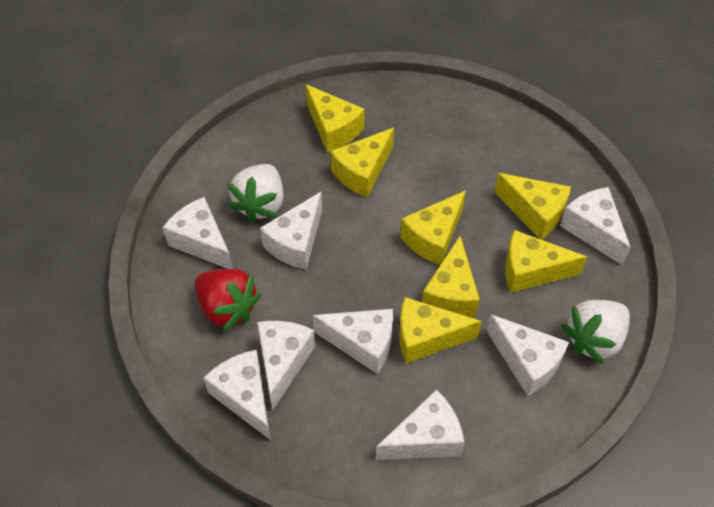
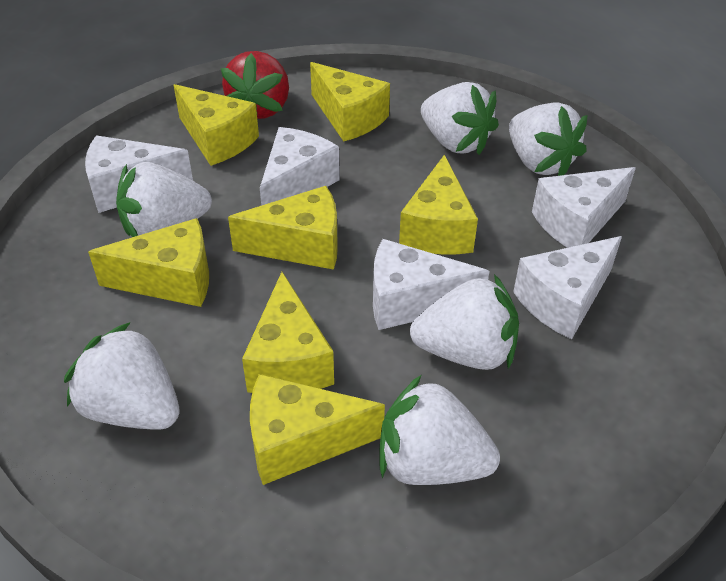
white cheese: [162,197,233,269] [203,350,270,440] [257,321,315,410] [260,192,322,270] [312,309,393,374] [376,389,464,460] [487,315,569,396] [560,187,631,266] = 8 -> [85,135,193,213] [260,127,340,206] [373,239,490,330] [513,236,622,339] [532,167,636,248] = 5
white strawberry: [228,164,284,223] [561,300,630,364] = 2 -> [64,322,180,429] [116,162,212,237] [380,375,500,485] [410,274,519,370] [421,82,499,155] [509,102,587,176] = 6

